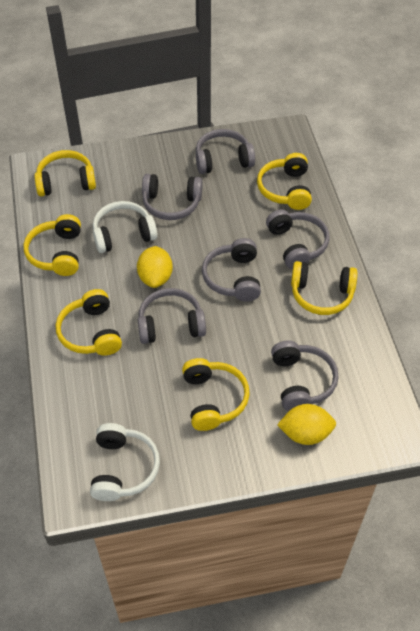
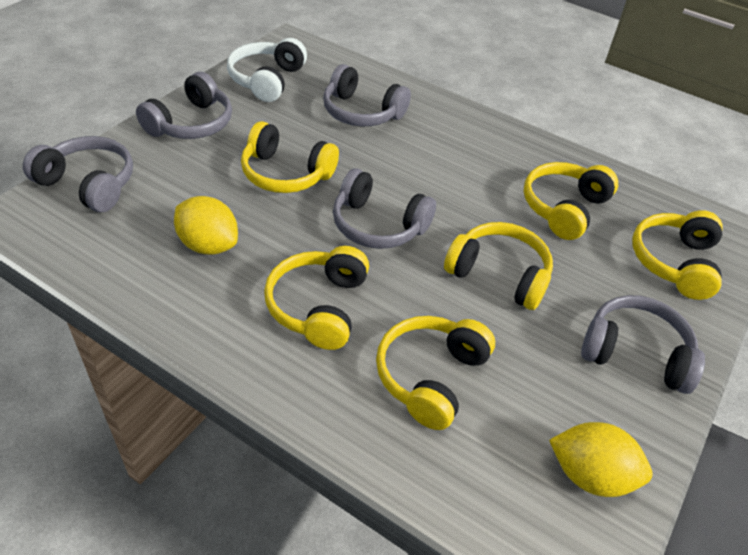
grey headphones: [138,288,206,344] [142,174,203,220] [196,129,255,174] [202,238,261,302] [266,210,329,270] [271,341,339,411] = 6 -> [23,136,133,212] [136,72,232,139] [323,64,411,126] [333,168,436,249] [581,295,705,394] = 5
white headphones: [90,423,160,501] [93,201,158,253] = 2 -> [227,38,307,102] = 1

